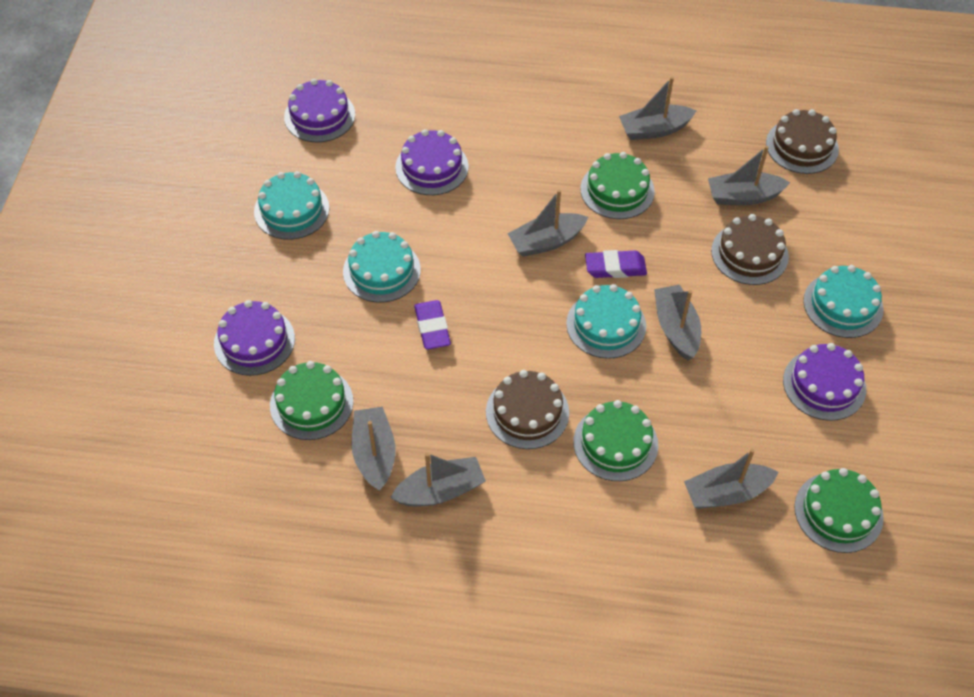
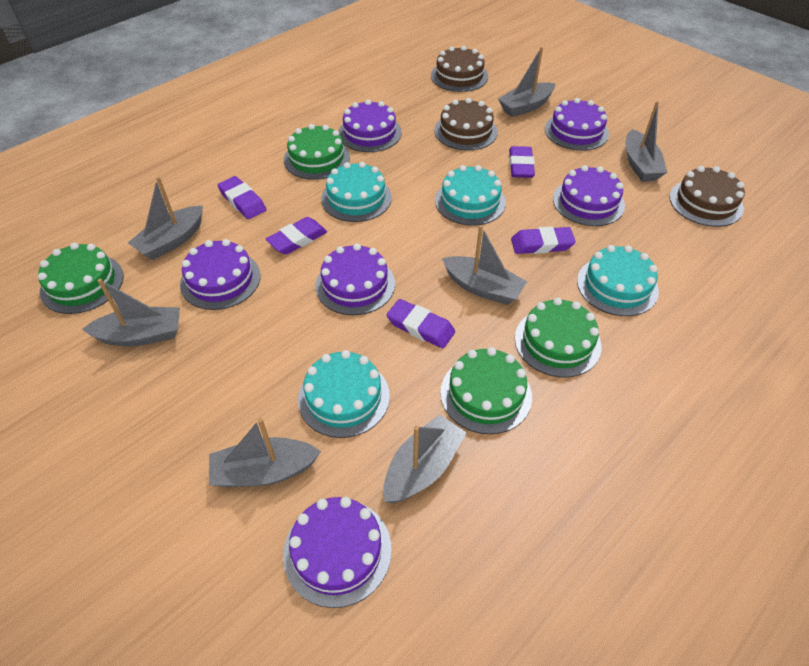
purple cake: [214,300,295,376] [284,79,355,142] [395,129,469,195] [783,343,866,421] = 4 -> [180,239,261,310] [283,497,392,608] [315,243,395,315] [338,99,402,152] [545,98,609,151] [553,165,625,226] = 6
purple eraser: [414,300,451,350] [585,250,647,278] = 2 -> [218,176,267,219] [266,217,327,255] [387,299,455,348] [509,146,535,178] [511,227,576,254] = 5

